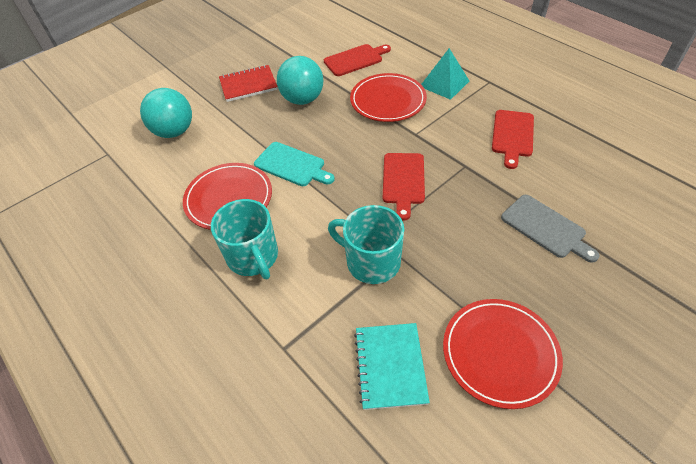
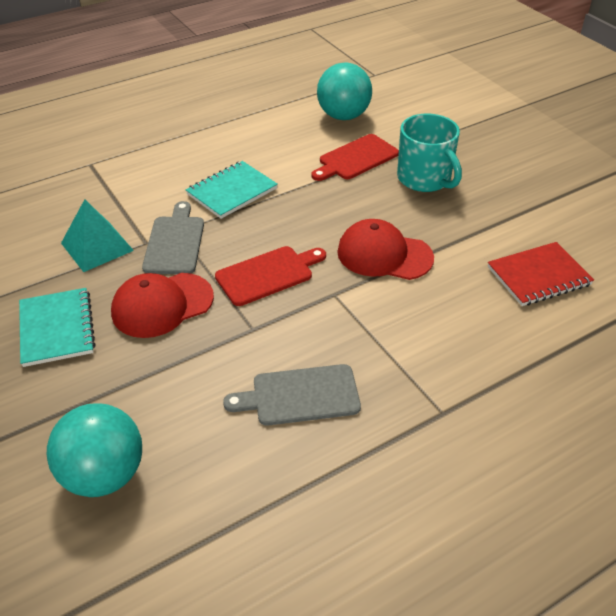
grey cutting board: [501,195,599,263] = 1 -> [142,201,204,274] [223,364,361,426] = 2
red cap: none = 0 -> [111,273,214,338] [337,219,434,280] = 2
red cutting board: [324,44,391,76] [383,153,425,221] [492,110,534,169] = 3 -> [215,246,326,306] [311,134,399,181] = 2
red plate: [183,163,272,230] [350,73,427,122] [443,299,563,409] = 3 -> none = 0
turquoise cutting board: [254,142,335,186] = 1 -> none = 0
turquoise mug: [211,199,278,279] [328,205,404,284] = 2 -> [397,114,462,192] = 1
turquoise notebook: [354,323,430,410] = 1 -> [19,288,96,367] [186,161,278,219] = 2

